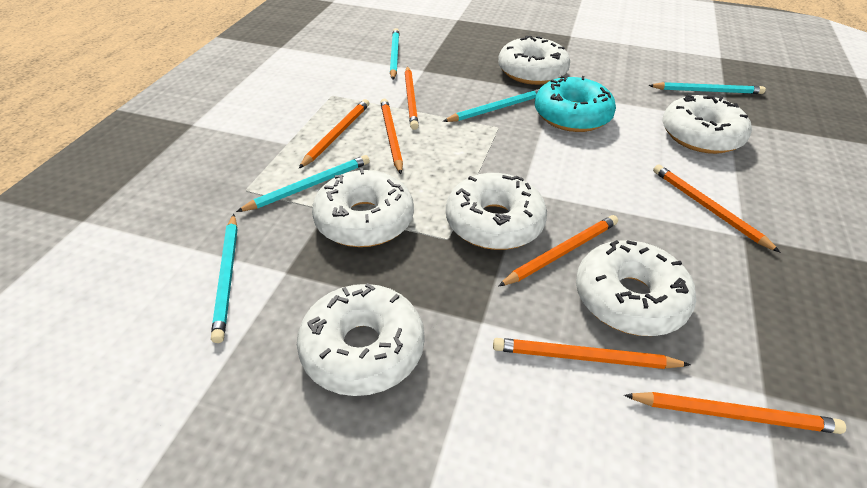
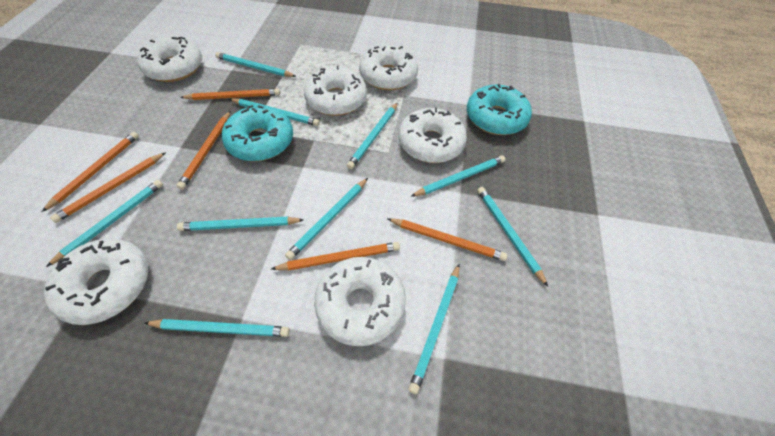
orange pencil: [299,99,369,168] [380,99,403,174] [405,66,419,130] [493,338,690,369] [498,215,618,287] [624,392,846,434] [653,164,780,252] = 7 -> [42,132,139,212] [50,152,166,223] [176,111,230,190] [180,89,280,100] [271,242,400,270] [387,218,507,261] = 6
turquoise donut: [535,76,616,132] = 1 -> [222,105,293,162] [467,84,532,135] = 2
turquoise pencil: [211,214,238,343] [236,155,370,212] [390,28,399,80] [443,89,539,122] [648,82,766,94] = 5 -> [46,180,163,267] [145,319,290,337] [177,217,304,231] [215,52,297,77] [229,99,320,126] [285,178,368,260] [347,102,398,169] [408,264,460,394] [411,156,505,197] [477,187,548,287] = 10

